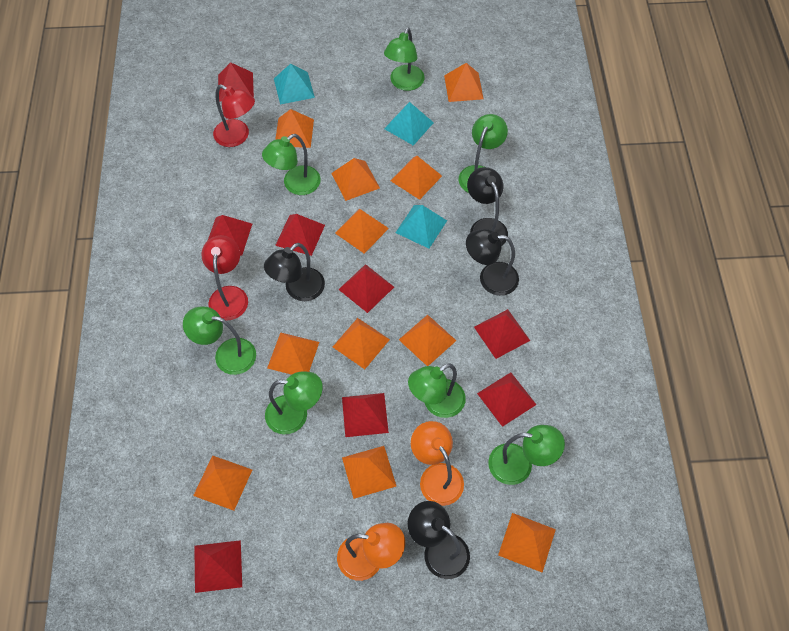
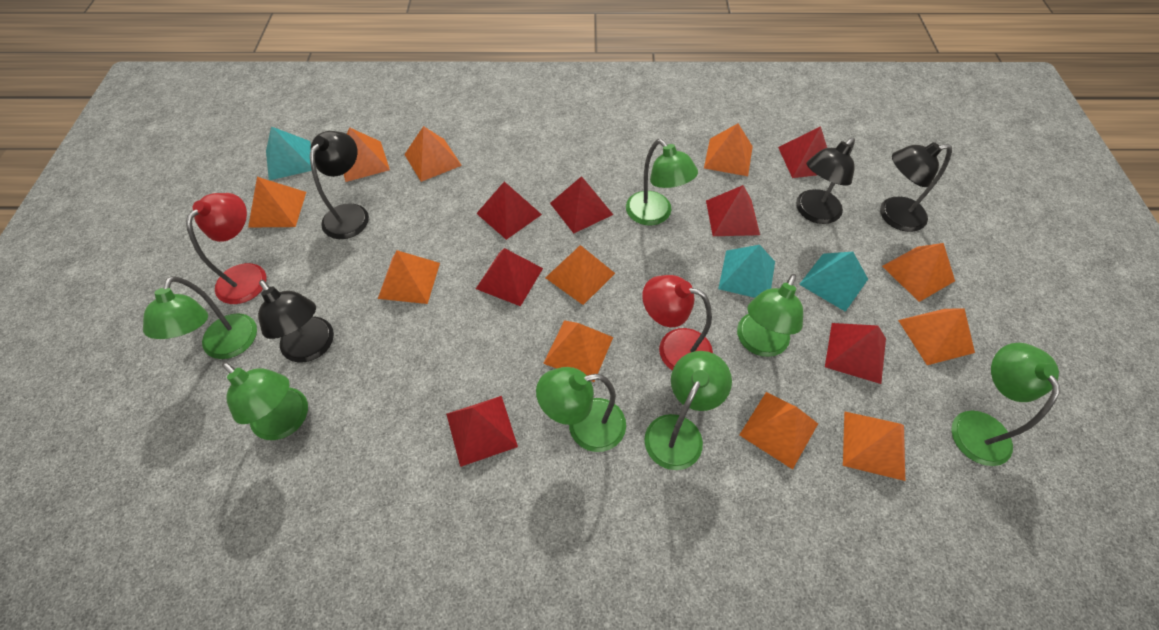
orange lamp: [337,523,405,581] [411,421,464,506] = 2 -> none = 0
red pyramid: [194,540,242,593] [208,215,252,256] [218,62,254,102] [275,214,325,256] [338,264,394,313] [342,393,389,437] [474,309,530,359] [477,372,537,427] = 8 -> [446,396,518,467] [476,182,542,240] [476,248,543,306] [550,176,613,233] [706,185,760,236] [778,126,827,178] [825,323,886,384] = 7

